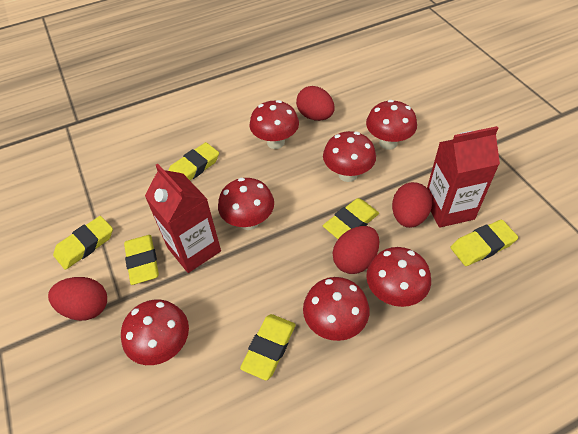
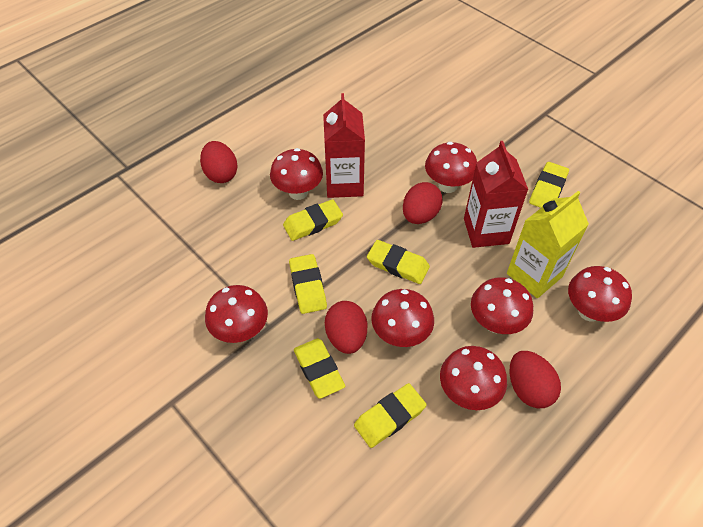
yellow carton: none = 0 -> [507,191,589,298] = 1

